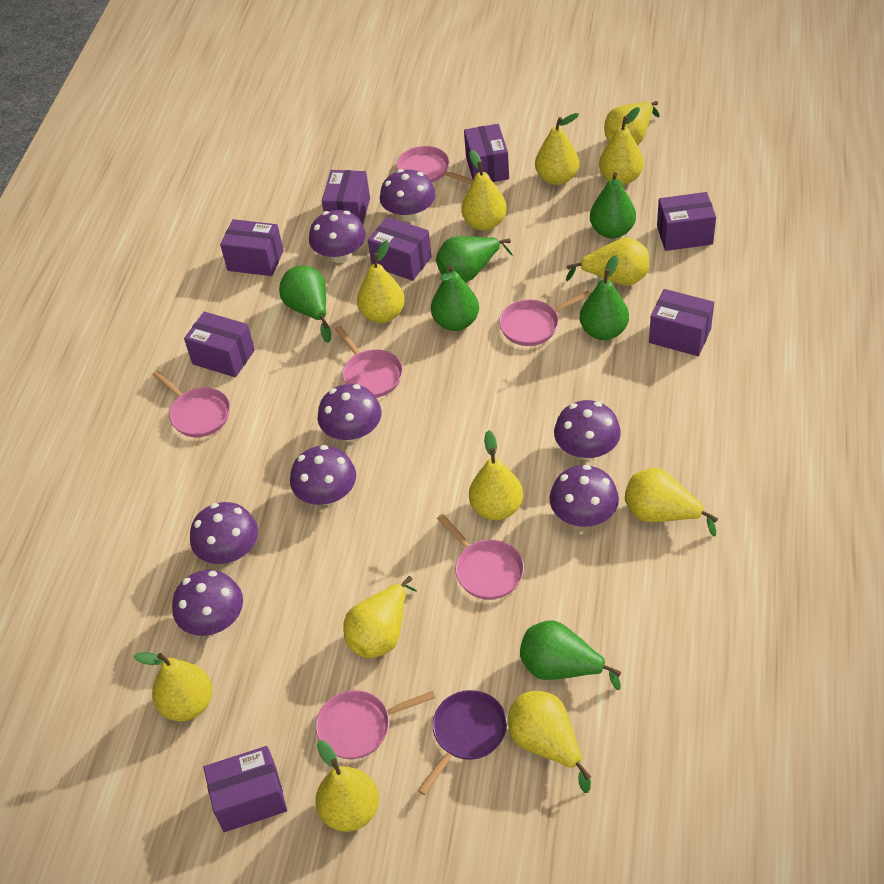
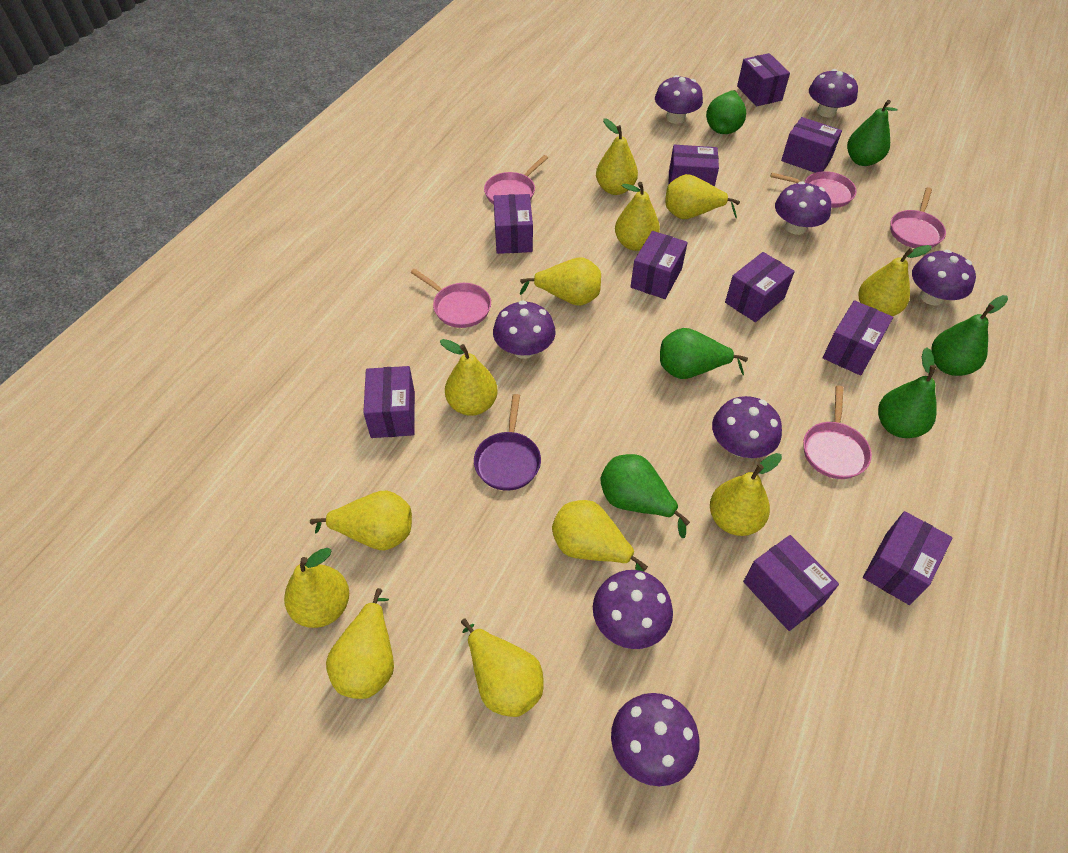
pink pan: [153,370,230,437] [316,690,435,759] [335,326,403,398] [397,146,473,184] [437,514,524,600] [499,291,590,346] = 6 -> [410,269,491,328] [484,155,548,204] [770,171,857,208] [803,386,872,479] [890,187,946,248] = 5
purple box: [184,312,255,377] [203,746,287,832] [220,219,284,276] [322,170,370,225] [368,217,432,281] [464,124,509,182] [649,289,714,356] [657,192,716,251] = 8 -> [363,366,415,438] [493,194,533,254] [630,231,688,299] [669,145,719,187] [725,252,795,322] [737,53,790,106] [743,535,839,631] [781,117,842,173] [823,300,893,376] [863,511,953,605] = 10

